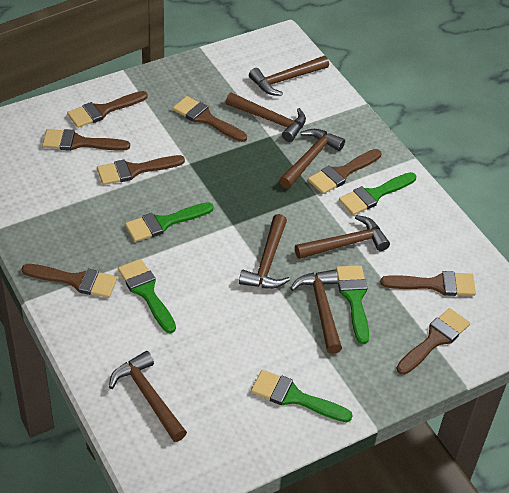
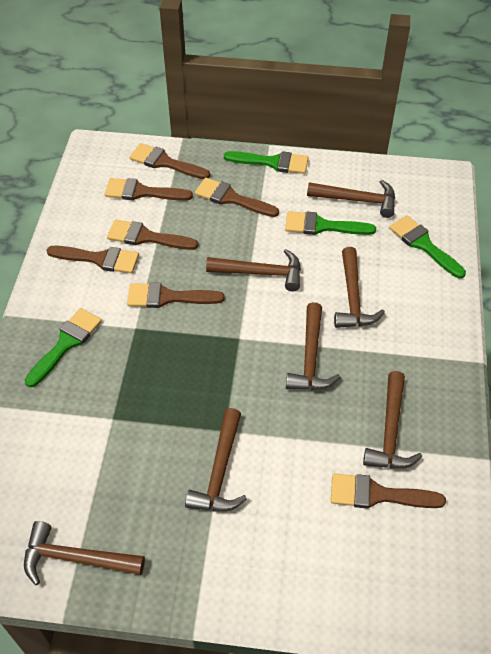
brown brush: [21,264,117,298] [42,129,130,151] [67,91,148,128] [97,155,185,185] [173,96,247,142] [308,149,381,194] [380,271,476,296] [396,308,470,375] = 8 -> [46,246,139,273] [105,178,193,200] [107,219,198,250] [127,282,225,308] [129,143,210,179] [195,178,279,217] [331,473,446,509] = 7
green brush: [118,259,176,333] [125,202,214,242] [251,370,353,422] [336,265,369,344] [339,172,416,215] = 5 -> [25,308,102,387] [224,151,309,174] [285,211,376,235] [389,215,466,278] = 4

